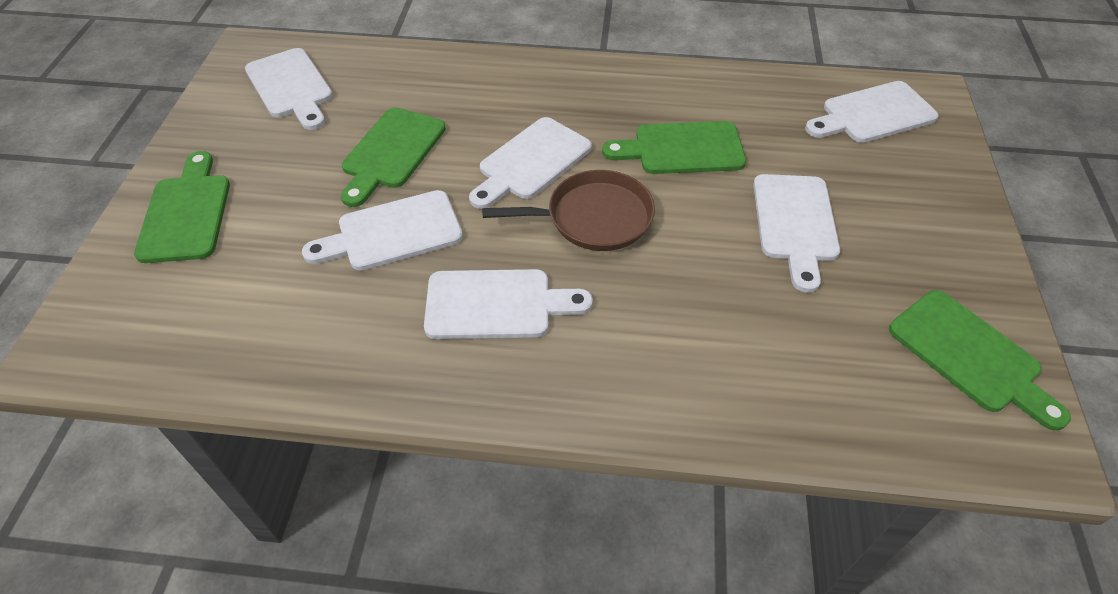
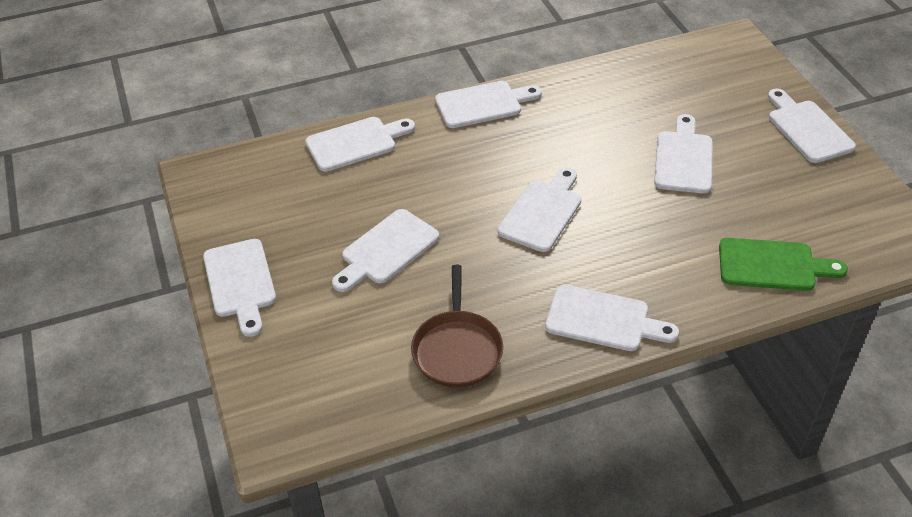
green cutting board: [134,151,230,263] [341,107,446,207] [602,121,746,174] [889,290,1071,431] = 4 -> [719,238,848,291] = 1
white cutting board: [245,48,333,130] [302,190,463,270] [424,269,593,339] [469,117,592,209] [753,174,840,293] [805,81,938,143] = 6 -> [203,239,276,337] [305,117,415,172] [332,209,439,292] [435,81,542,128] [498,167,581,252] [545,285,679,351] [654,114,713,193] [768,89,856,163] = 8

